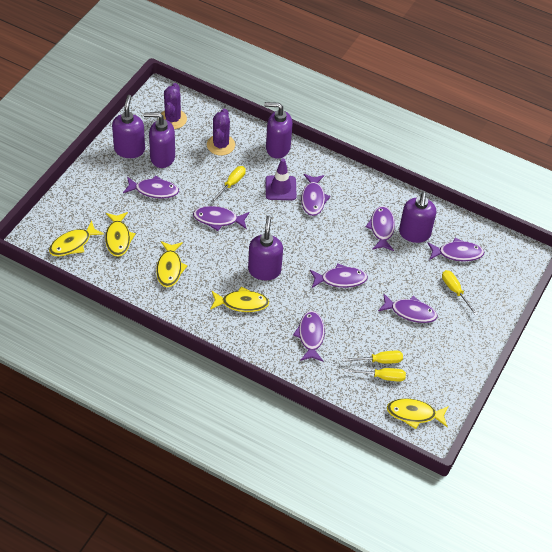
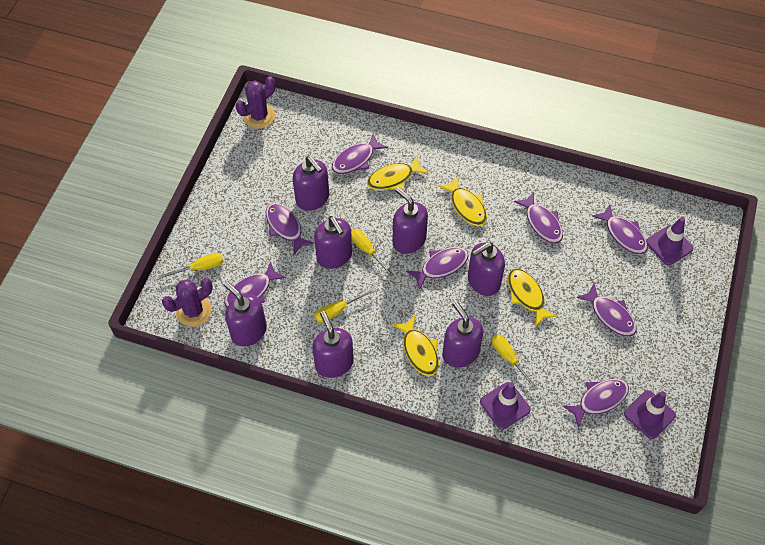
purple soap dispenser: [112,95,145,158] [144,112,175,168] [248,216,283,280] [264,102,293,159] [399,192,436,243] = 5 -> [224,281,267,346] [293,156,329,211] [312,311,354,378] [314,216,352,269] [393,187,428,254] [442,301,483,368] [468,242,505,296] = 7
purple traffic cone: [266,158,296,200] = 1 -> [480,382,531,430] [624,390,676,439] [646,217,694,265] = 3
yellow fish: [49,220,104,257] [105,212,136,257] [156,241,188,287] [210,287,269,312] [387,398,449,429] = 5 -> [367,155,428,190] [392,316,439,376] [438,176,487,226] [508,269,558,326] = 4

